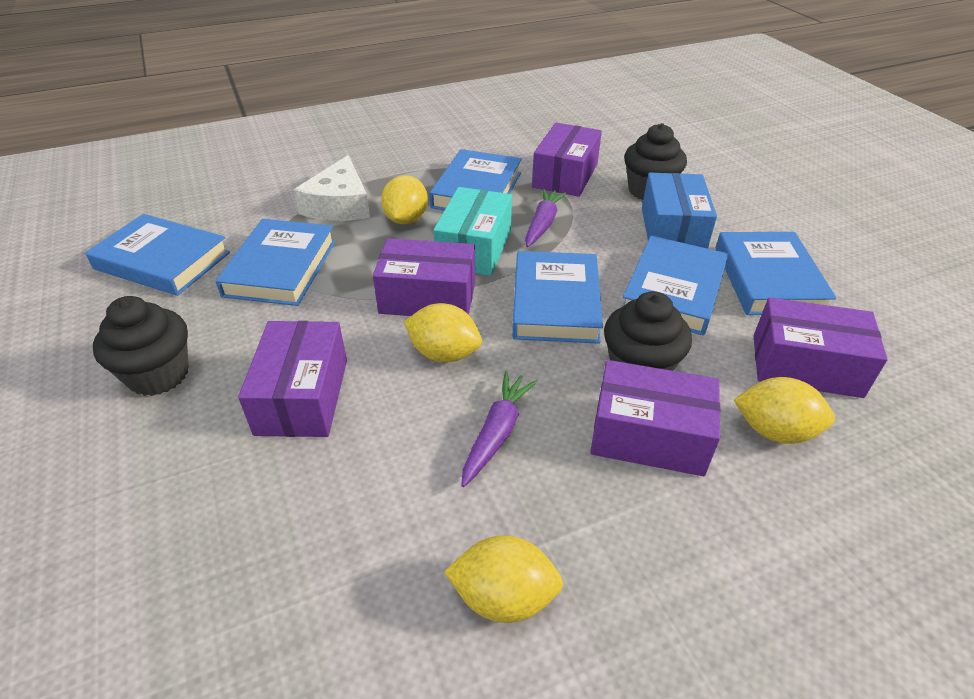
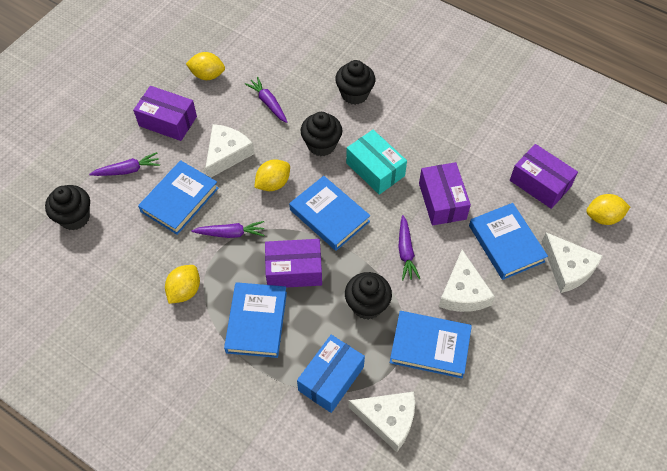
black cupcake: [93,296,189,396] [604,291,692,371] [624,123,687,200] = 3 -> [45,185,90,230] [301,112,342,156] [335,60,375,105] [345,272,392,320] = 4
blue book: [85,214,230,296] [215,219,336,306] [429,149,522,210] [512,251,603,344] [622,236,728,335] [716,232,837,315] = 6 -> [138,160,218,235] [224,282,287,358] [289,176,370,251] [390,311,472,378] [469,203,548,280] = 5
purple box: [238,321,347,437] [373,238,475,316] [532,123,602,197] [590,360,720,476] [753,297,888,398] = 5 -> [133,86,197,141] [265,239,322,288] [419,162,471,226] [510,144,578,209] = 4
purple carrot: [461,371,538,487] [525,188,567,247] = 2 -> [89,152,160,176] [191,221,264,238] [245,77,287,123] [399,215,420,280] = 4
white cheese: [294,155,370,221] = 1 -> [205,124,255,178] [348,392,415,452] [439,250,495,312] [542,232,603,293] = 4

